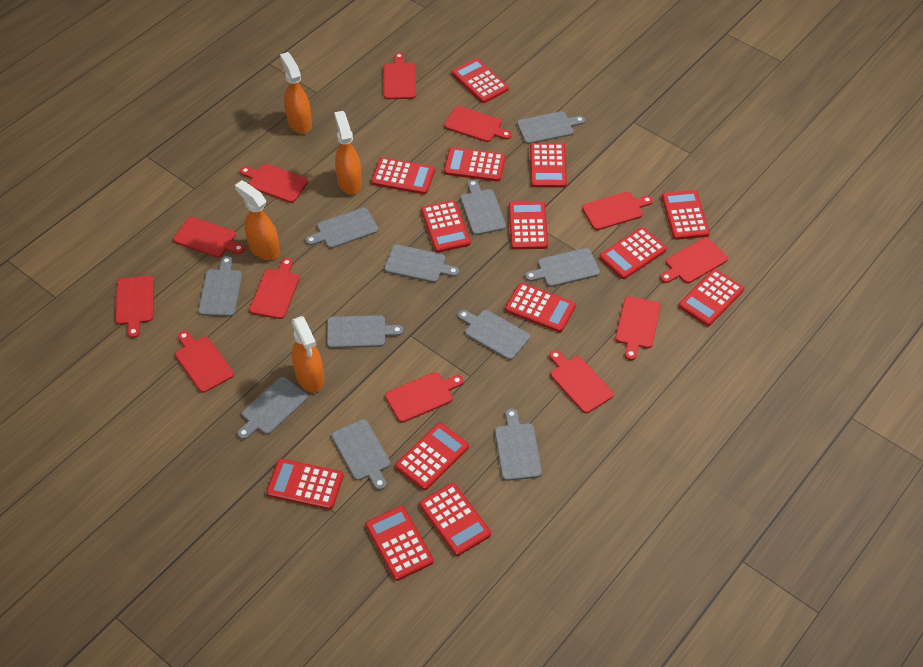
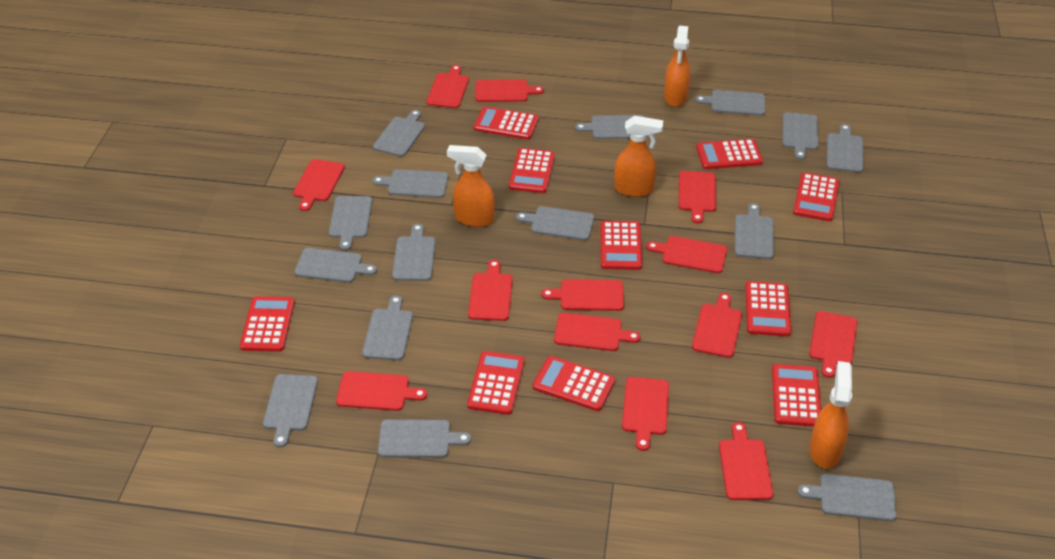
grey cutting board: [198,256,242,317] [237,377,308,440] [306,207,378,249] [327,315,403,348] [332,419,391,490] [384,245,459,283] [458,310,530,360] [460,179,506,235] [495,409,542,481] [517,111,585,144] [525,248,600,287] = 11 -> [263,374,318,448] [294,248,377,283] [329,196,372,251] [362,295,413,360] [372,169,448,198] [373,110,425,157] [378,419,471,458] [392,224,435,281] [516,206,594,240] [575,115,644,139] [695,90,765,116] [735,203,774,259] [782,112,818,160] [797,474,897,521] [826,124,863,173] = 15
red calculator: [266,459,344,510] [365,506,434,581] [371,157,435,194] [395,423,469,490] [419,483,491,556] [421,200,471,253] [444,147,506,182] [452,58,509,103] [505,283,576,332] [509,201,548,249] [530,143,567,188] [599,227,667,279] [662,190,710,240] [679,269,744,326] = 14 -> [240,296,295,352] [467,351,525,415] [474,106,539,140] [509,148,555,193] [533,356,615,411] [600,221,642,270] [696,139,763,169] [745,281,791,337] [772,364,821,427] [793,172,839,221] = 10
red cutting board: [115,276,154,338] [173,217,245,258] [175,331,234,393] [240,164,308,203] [249,258,299,319] [384,52,416,99] [385,372,463,423] [444,106,512,142] [549,350,614,413] [582,192,653,230] [615,296,661,360] [660,238,728,283] = 12 -> [293,159,345,211] [336,371,427,411] [426,65,469,108] [468,260,513,321] [475,79,544,102] [541,279,624,311] [554,313,641,351] [622,377,669,451] [646,236,727,273] [679,171,716,223] [692,293,742,358] [719,422,773,500] [809,311,857,378] = 13

